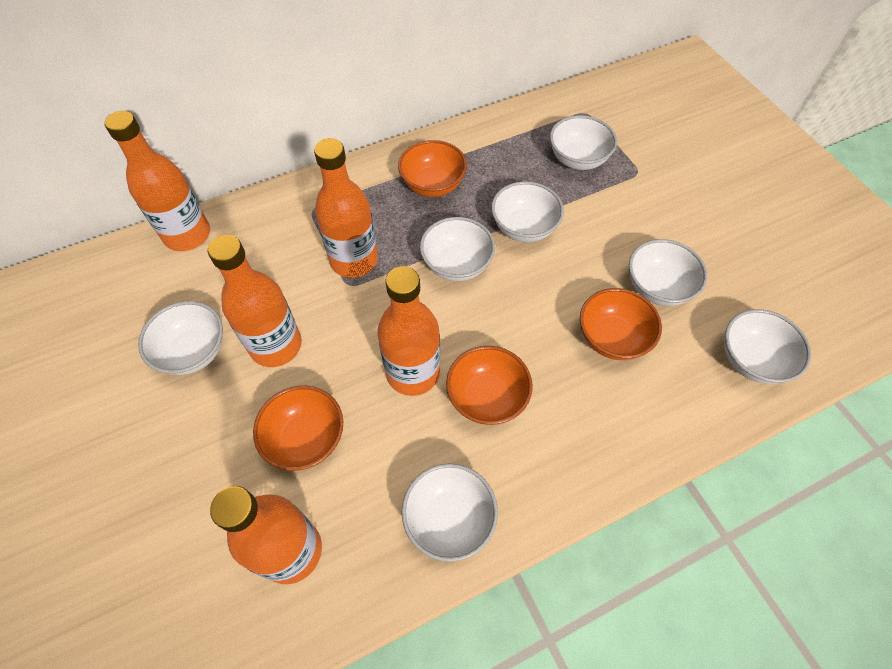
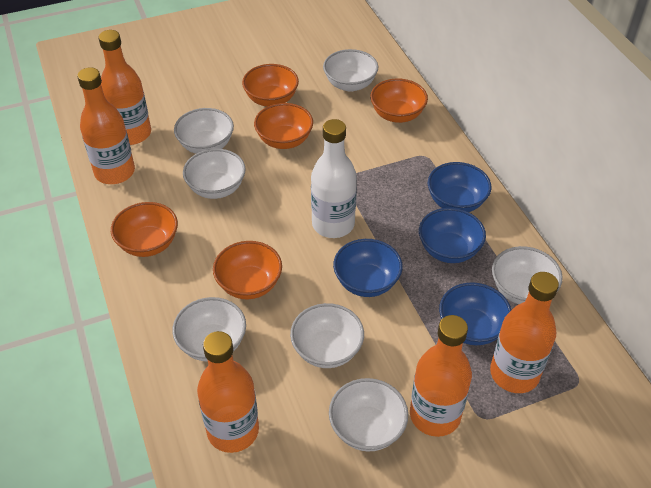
blue bowl: none = 0 -> [333,239,403,297] [419,208,486,263] [428,162,491,212] [439,282,511,345] = 4
orange bowl: [253,386,343,471] [398,140,467,197] [446,346,533,425] [580,288,662,360] = 4 -> [111,202,178,257] [213,241,282,299] [242,64,299,107] [254,103,313,149] [370,78,428,123] = 5
white bottle: none = 0 -> [311,119,357,238] = 1

